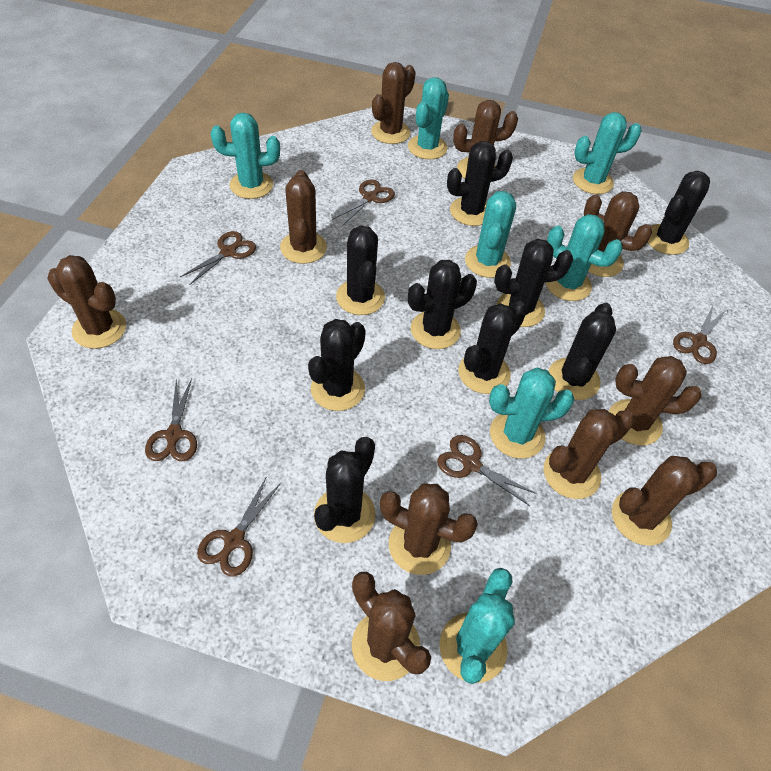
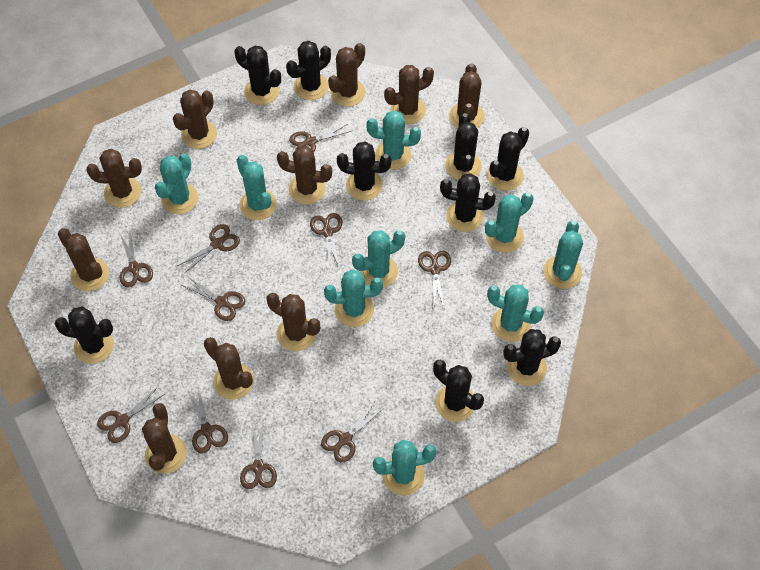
brown scissors: [145,378,197,461] [180,231,256,284] [197,476,281,577] [332,179,395,226] [437,435,537,506] [673,303,727,364] = 6 -> [97,386,165,443] [119,232,153,287] [178,224,240,273] [182,276,245,321] [188,387,228,453] [240,420,277,489] [289,124,351,151] [310,213,342,269] [321,403,383,462] [418,251,451,309] = 10
turquoise cactus: [211,113,280,199] [408,77,449,159] [439,568,515,684] [465,191,516,278] [489,368,575,459] [545,214,623,301] [573,112,642,194] = 7 -> [155,154,198,214] [237,155,277,220] [324,269,383,327] [352,230,405,288] [366,110,421,170] [373,440,437,495] [485,192,533,253] [487,285,544,342] [544,220,583,289] = 9

